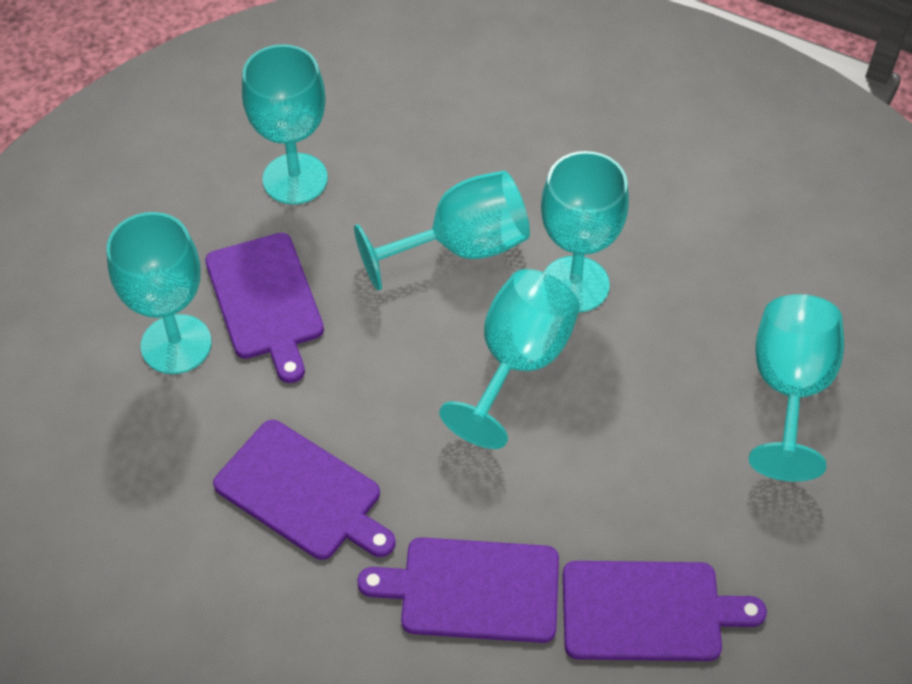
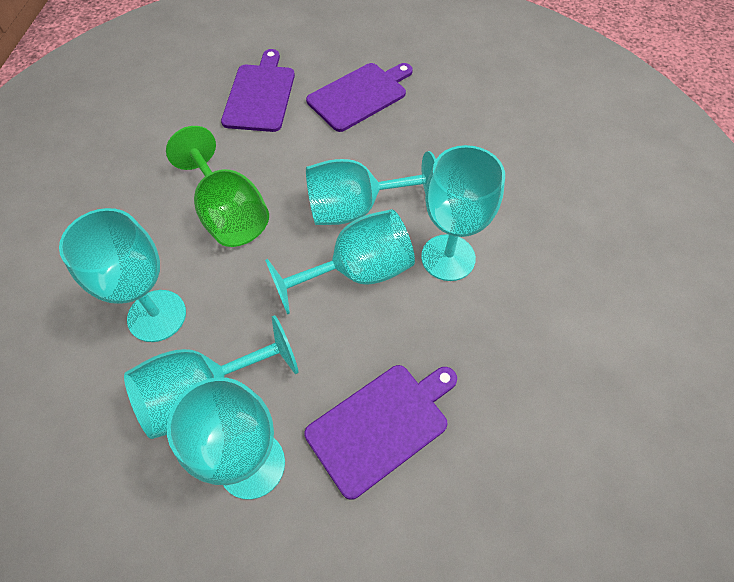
green goblet: none = 0 -> [166,126,269,247] = 1
purple cutting board: [205,233,324,383] [213,420,395,560] [357,537,559,643] [563,561,767,661] = 4 -> [221,49,295,132] [304,365,457,500] [306,63,413,132] = 3

